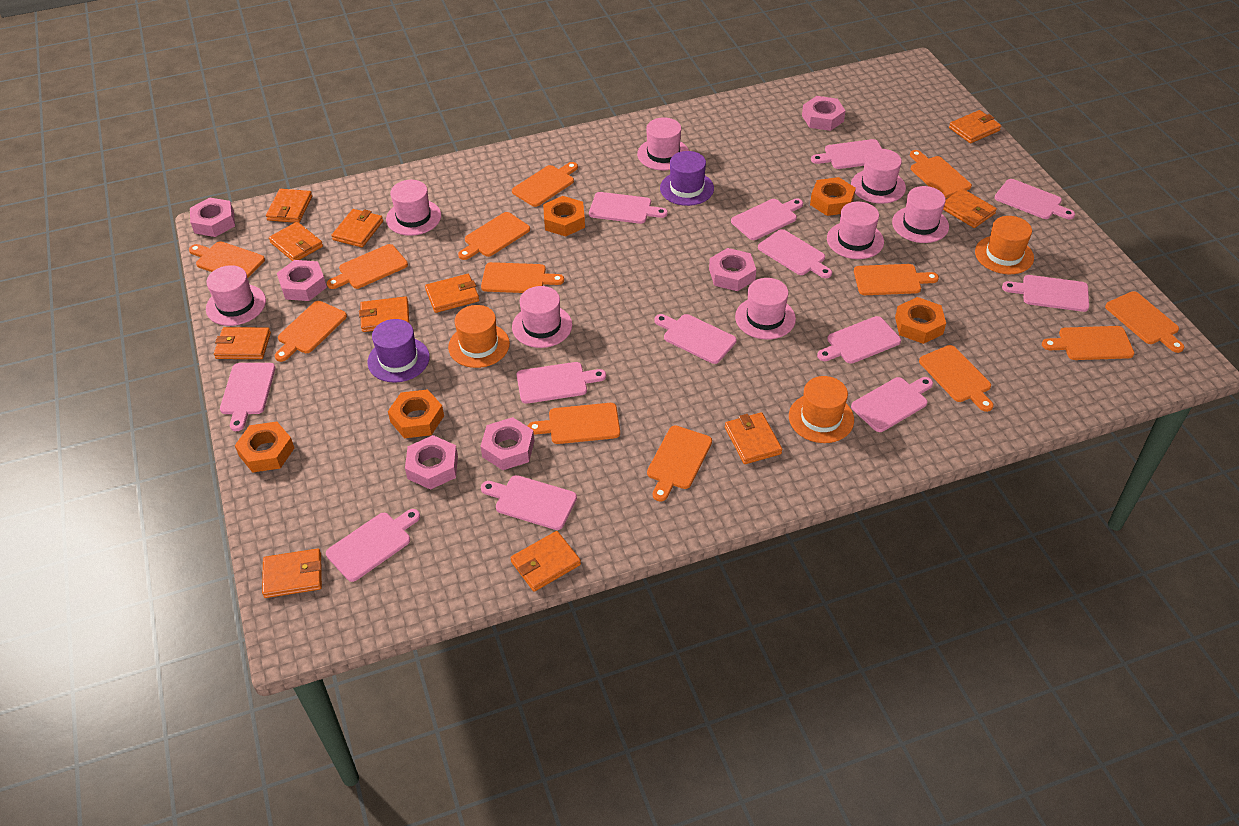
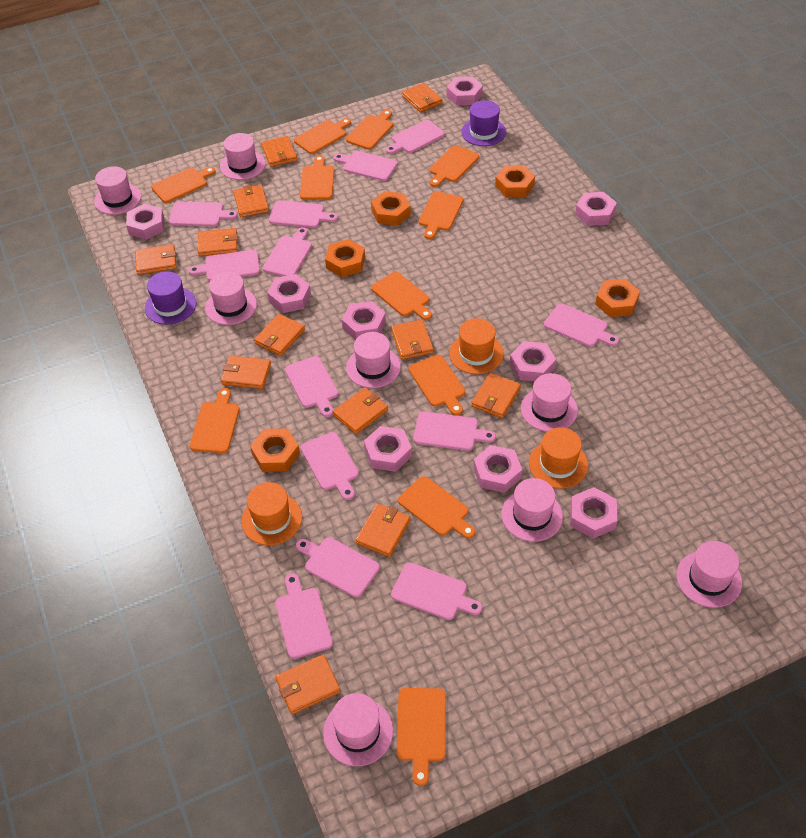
orange cutting board: [189,241,265,278] [275,301,347,362] [327,244,408,289] [458,212,530,260] [481,262,564,293] [512,162,578,207] [528,403,620,444] [647,426,712,502] [854,264,939,295] [910,150,972,198] [919,345,994,412] [1042,326,1135,360] [1105,291,1184,353] = 13 -> [151,167,216,203] [190,388,240,453] [294,118,351,154] [300,155,334,200] [346,110,393,150] [371,272,432,320] [397,688,446,786] [398,476,475,539] [409,355,465,416] [419,191,464,239] [430,145,479,187] = 11
orange wallet: [214,327,271,359] [262,548,322,598] [266,189,312,223] [269,222,323,261] [331,209,383,248] [359,296,410,332] [425,274,479,313] [510,531,581,592] [725,412,782,464] [943,189,997,228] [949,110,1001,143] = 11 -> [135,244,177,275] [198,228,238,256] [221,356,271,389] [233,185,269,217] [254,314,305,356] [261,136,297,167] [276,655,341,714] [333,387,388,434] [356,503,411,557] [391,320,434,360] [402,83,442,112] [471,373,521,418] = 12
pink nut: [190,198,235,237] [277,260,327,301] [405,435,458,490] [480,417,534,470] [709,248,756,291] [802,96,846,131] = 6 -> [126,204,164,240] [267,274,311,313] [342,301,386,340] [364,426,412,472] [447,77,483,106] [473,445,522,493] [510,341,556,381] [570,487,617,539] [575,192,617,226] = 9

